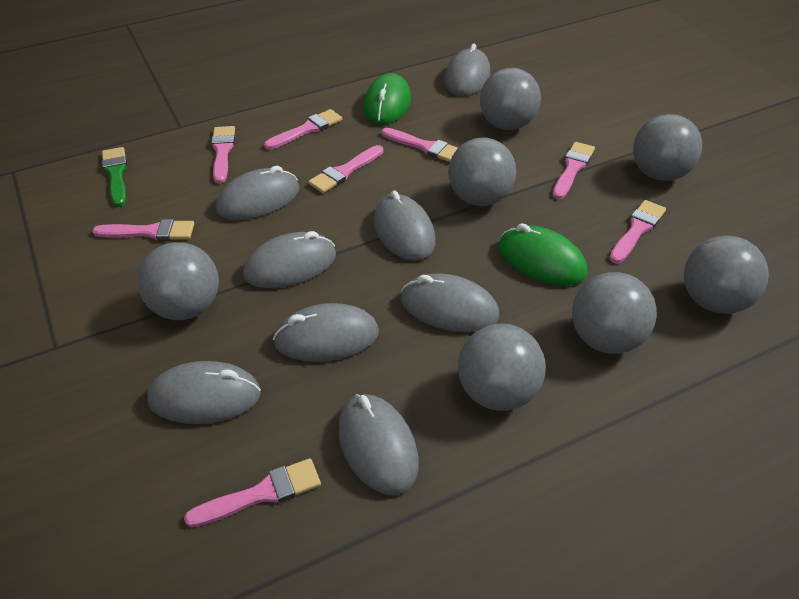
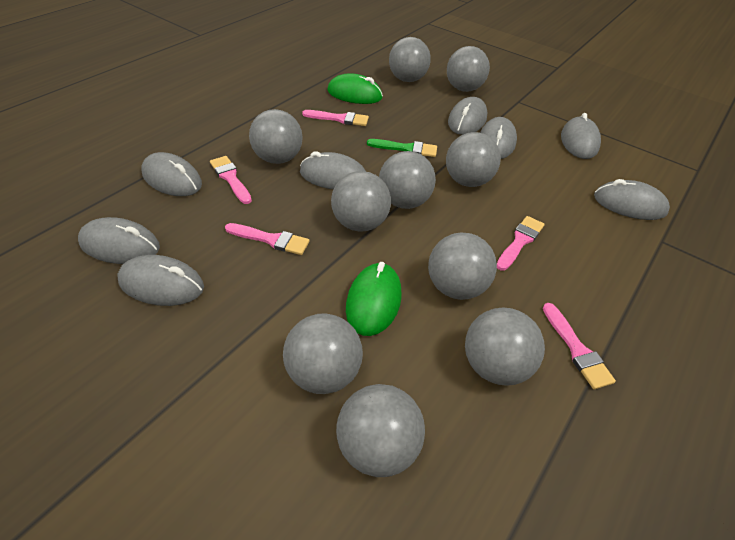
grey ball: [137,242,219,320] [448,138,516,206] [458,324,546,411] [480,68,541,130] [572,272,657,354] [633,114,702,181] [684,236,769,314] = 7 -> [249,109,303,164] [283,314,363,394] [331,171,391,232] [336,384,425,477] [379,151,436,209] [389,37,431,82] [428,232,497,300] [446,132,501,187] [447,46,490,92] [465,308,545,386] = 10
pink brush: [92,219,194,240] [184,458,321,527] [211,126,235,183] [264,109,342,150] [308,145,383,193] [382,128,458,162] [553,142,595,199] [609,200,666,263] = 8 -> [210,156,252,204] [225,223,310,255] [302,110,369,126] [497,216,544,271] [543,303,616,389] = 5

